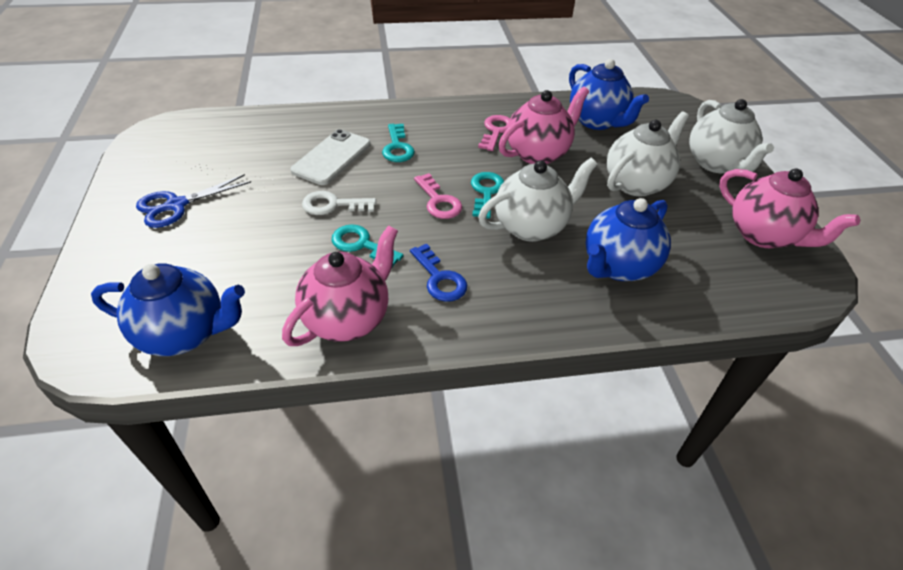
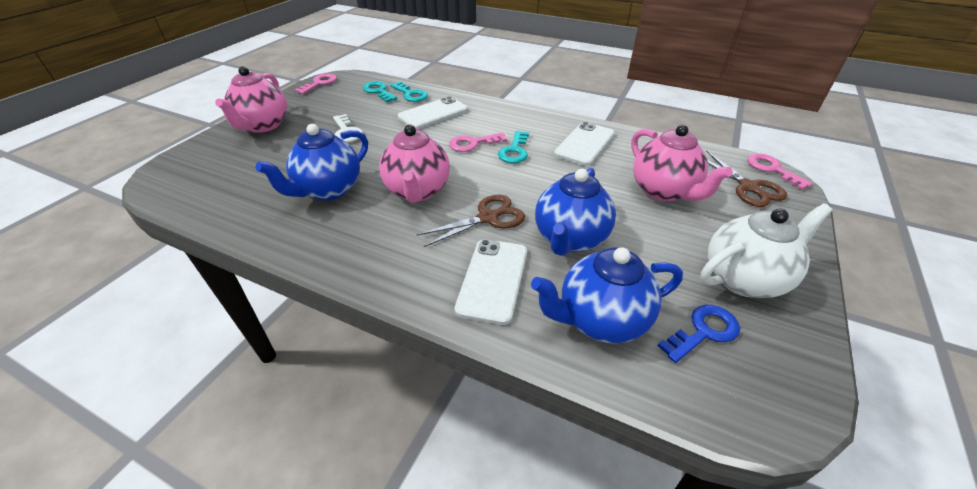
blue scissors: [136,174,251,228] = 1 -> none = 0
brown scissors: none = 0 -> [417,195,525,247] [706,150,787,207] = 2
pink key: [414,173,462,219] [478,115,510,151] = 2 -> [294,73,337,94] [449,132,507,152] [748,154,813,190] = 3
white phone: [290,129,371,185] = 1 -> [398,96,468,129] [455,239,527,325] [554,122,615,166] = 3
white teapot: [478,157,598,242] [607,111,689,196] [689,99,774,173] = 3 -> [700,203,833,298] = 1

